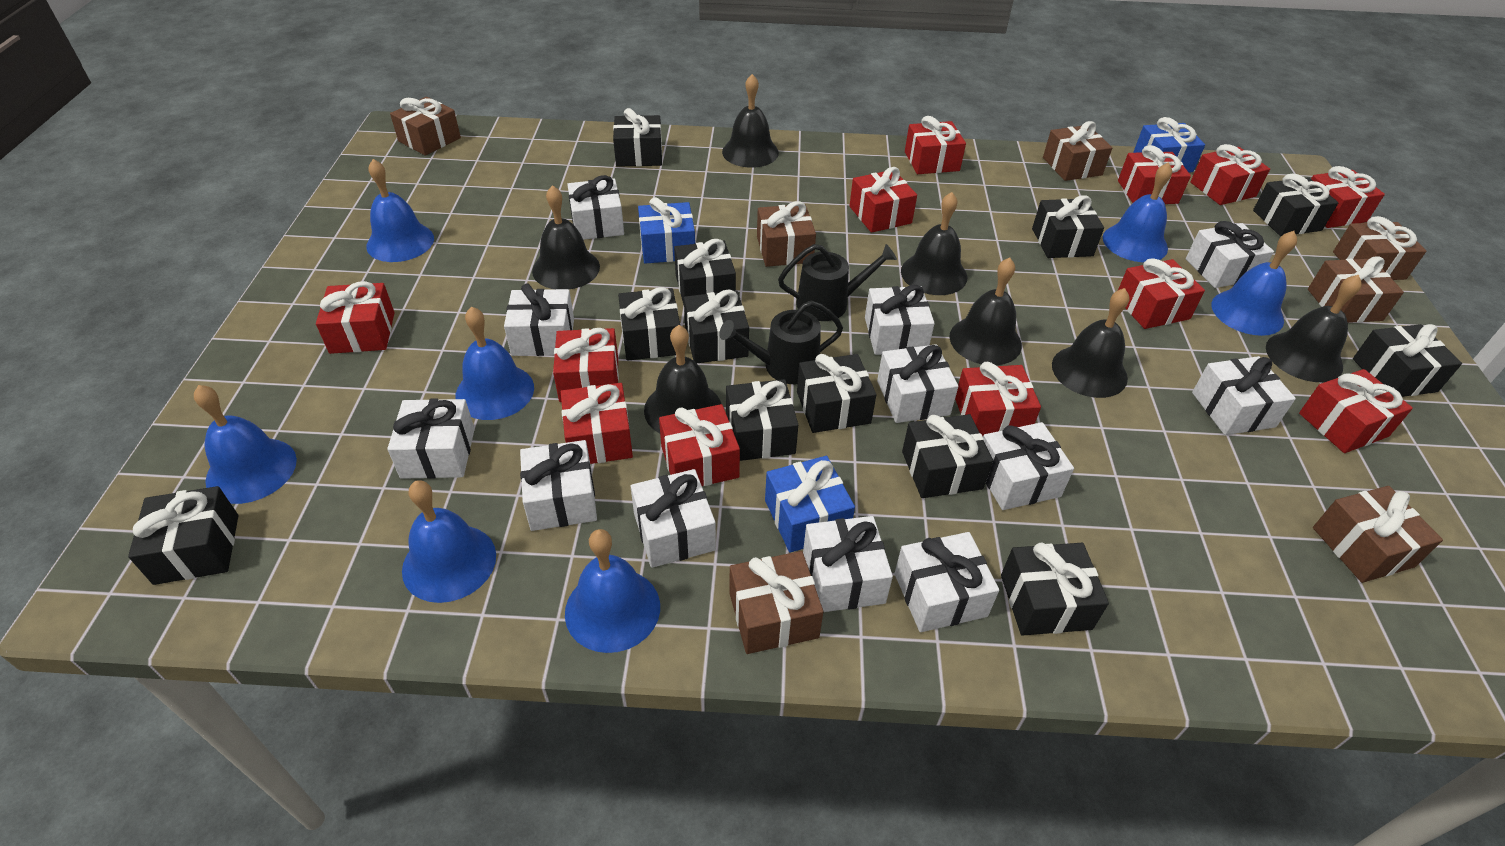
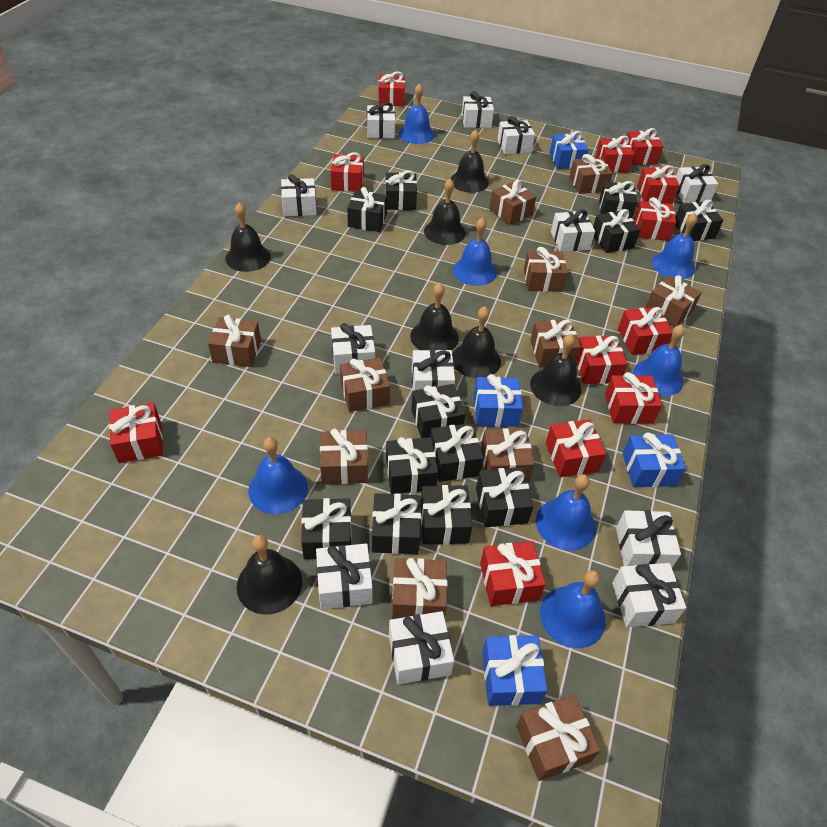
black watering can: [719,301,843,384] [778,244,897,321] = 2 -> none = 0
blue gift: [638,197,695,264] [765,456,855,553] [1133,117,1205,173] = 3 -> [474,374,523,427] [482,635,548,706] [550,131,589,169] [623,432,686,487] = 4
brown gift: [390,97,461,156] [730,551,823,654] [757,201,816,267] [1043,121,1112,181] [1308,256,1404,323] [1313,486,1443,583] [1333,216,1426,280] = 7 -> [208,315,261,367] [320,428,368,485] [340,358,390,412] [392,558,447,619] [481,428,535,482] [489,180,536,225] [516,695,601,781] [524,247,568,292] [530,320,581,368] [569,154,612,194] [645,275,702,327] = 11

